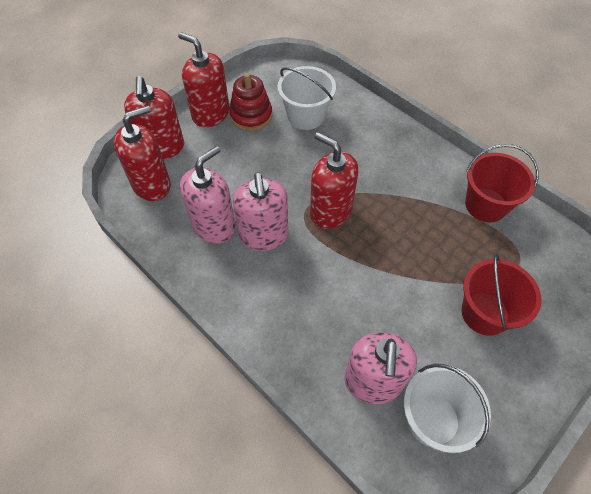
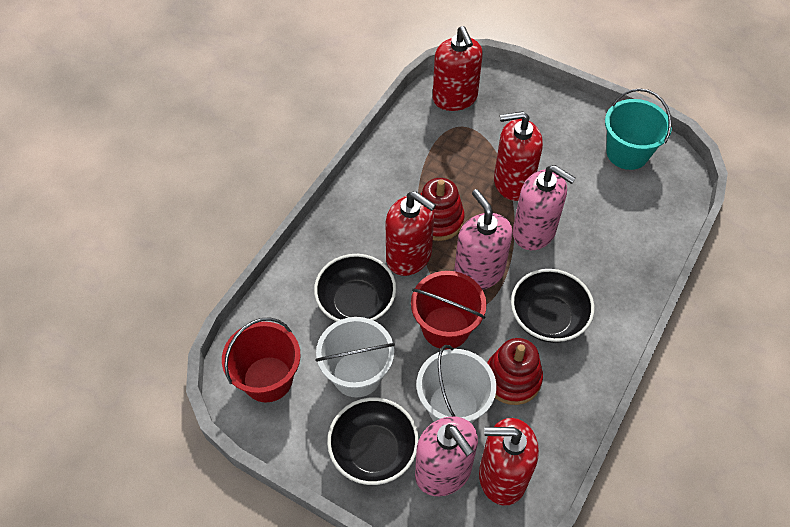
black bowl: none = 0 -> [314,254,396,322] [327,397,419,485] [511,269,594,343] = 3
red stacking toy: [229,73,272,131] = 1 -> [421,178,465,241] [487,338,543,405] = 2
turquoise bucket: none = 0 -> [605,88,672,170] = 1

